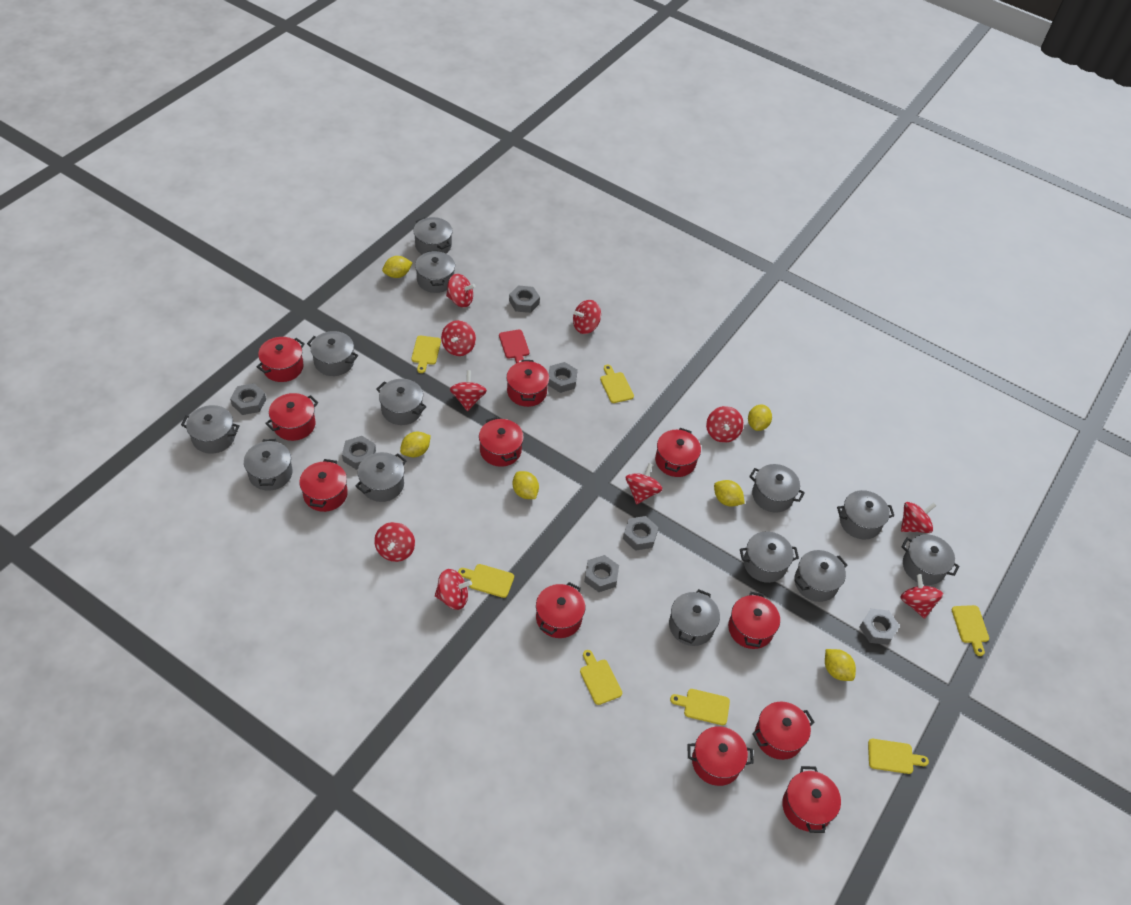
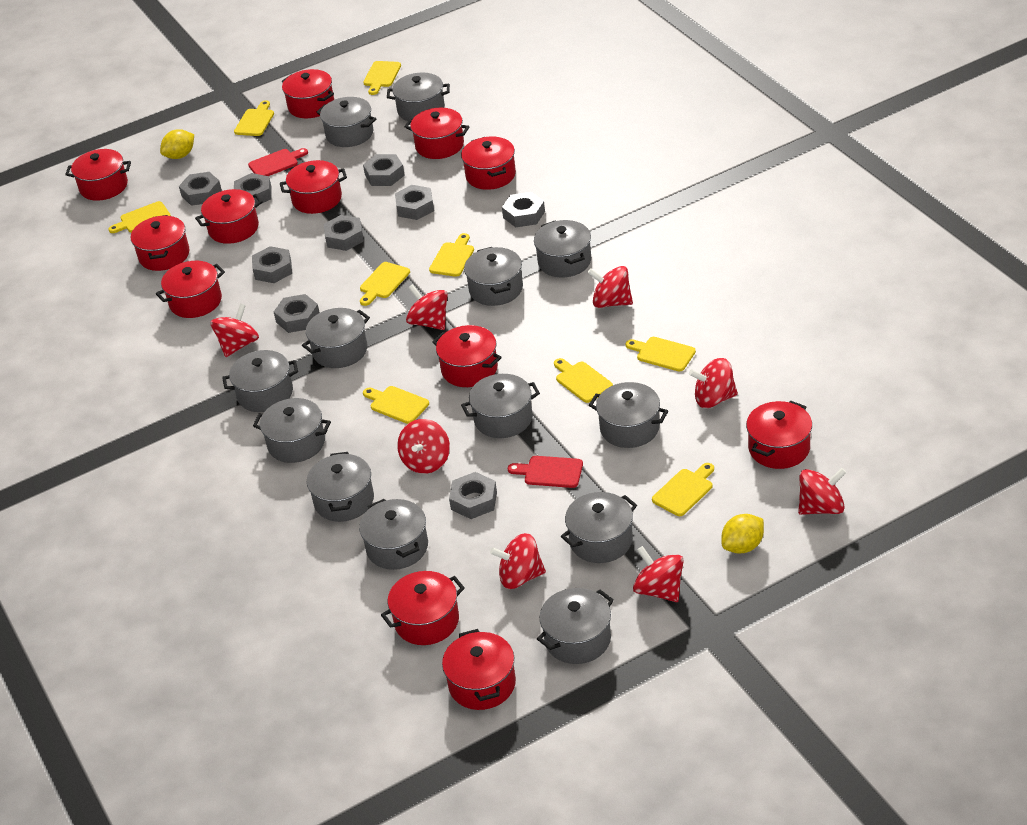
grey nut: [230,383,266,415] [342,436,376,470] [509,285,540,313] [548,362,578,393] [584,555,619,592] [623,516,659,551] [859,608,899,645] = 7 -> [179,172,222,206] [234,173,272,204] [252,246,292,283] [274,294,320,333] [324,215,364,251] [363,154,405,186] [395,185,434,220] [449,472,497,519] [502,192,545,227] = 9
red cutting board: [499,330,530,363] = 1 -> [248,148,308,176] [508,456,583,488] = 2
red pot: [257,337,305,382] [265,393,318,441] [299,459,348,512] [479,417,524,467] [506,360,549,407] [536,582,585,638] [655,428,701,477] [688,726,754,786] [728,592,780,649] [752,702,815,760] [782,766,841,833] = 11 -> [65,149,131,201] [131,215,190,271] [156,261,225,318] [195,189,263,244] [280,160,347,214] [282,69,334,118] [381,571,465,645] [405,108,469,159] [432,325,502,387] [442,629,516,710] [461,137,516,190] [746,401,812,469] = 12
red spinning top: [374,522,415,562] [435,569,472,610] [441,320,476,356] [446,274,475,307] [450,370,487,411] [573,300,601,334] [626,463,662,504] [706,406,744,443] [900,574,943,619] [901,502,936,533] = 10 -> [210,304,259,357] [397,419,450,474] [406,284,448,330] [490,533,546,589] [588,266,633,308] [633,546,684,602] [689,358,738,408] [798,468,846,515] = 8
yellow cutting board: [411,336,441,373] [458,564,514,598] [580,650,622,705] [600,365,634,403] [670,689,730,725] [868,739,929,774] [951,605,989,656] = 7 -> [108,201,171,233] [234,100,274,136] [360,262,410,306] [363,61,401,95] [363,386,429,424] [429,233,474,277] [554,358,613,403] [626,337,696,372] [652,463,714,516] = 9
yellow lemon: [382,256,412,278] [400,432,431,457] [513,471,539,499] [714,480,745,506] [748,405,772,431] [825,649,856,681] = 6 -> [160,129,194,159] [721,514,764,554] = 2

